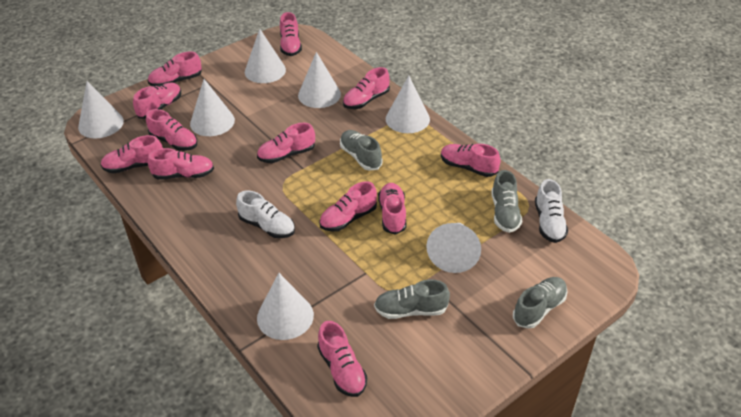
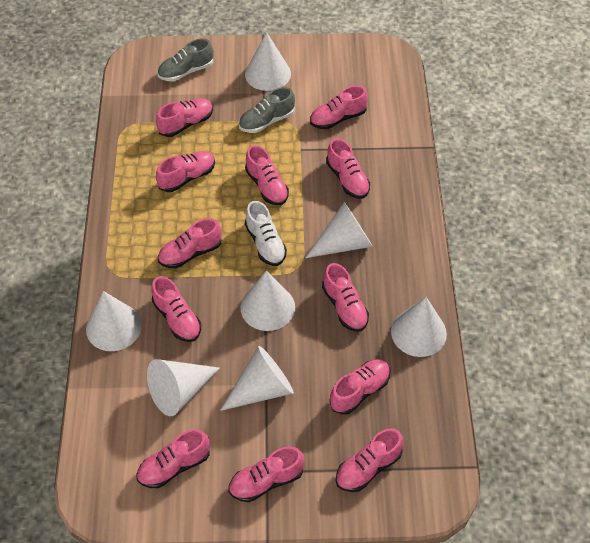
grey shoe: [340,130,382,171] [374,279,450,319] [491,170,522,233] [513,277,568,329] = 4 -> [158,38,214,81] [239,87,295,133] = 2
white shoe: [236,190,295,238] [535,179,568,243] = 2 -> [245,201,287,266] = 1

